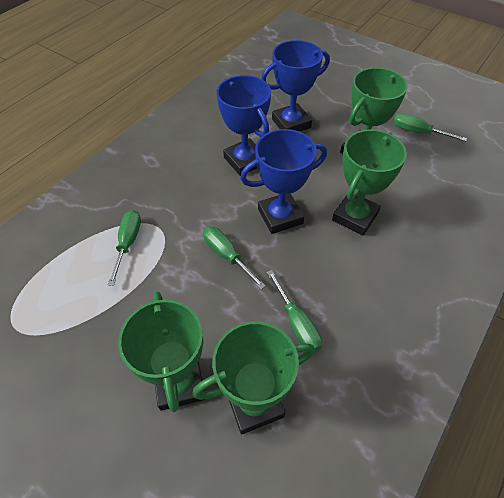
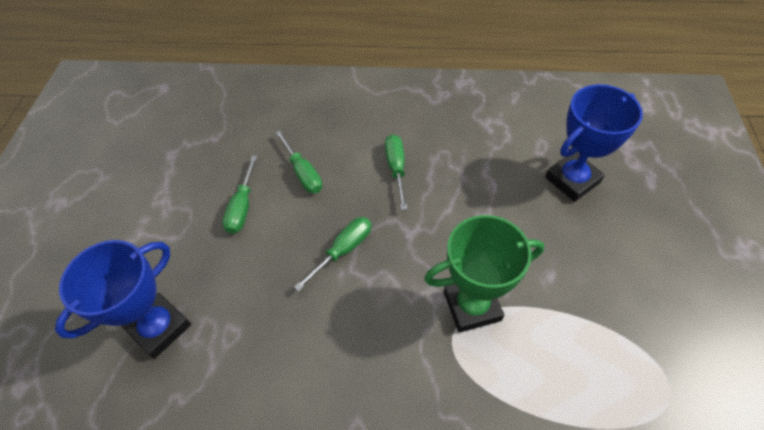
blue trophy: [216,75,271,176] [240,129,327,234] [261,40,330,132] = 3 -> [55,240,191,359] [545,84,643,202] = 2
green trophy: [118,291,205,412] [192,321,315,434] [332,129,407,236] [340,68,408,154] = 4 -> [424,215,544,333] = 1

